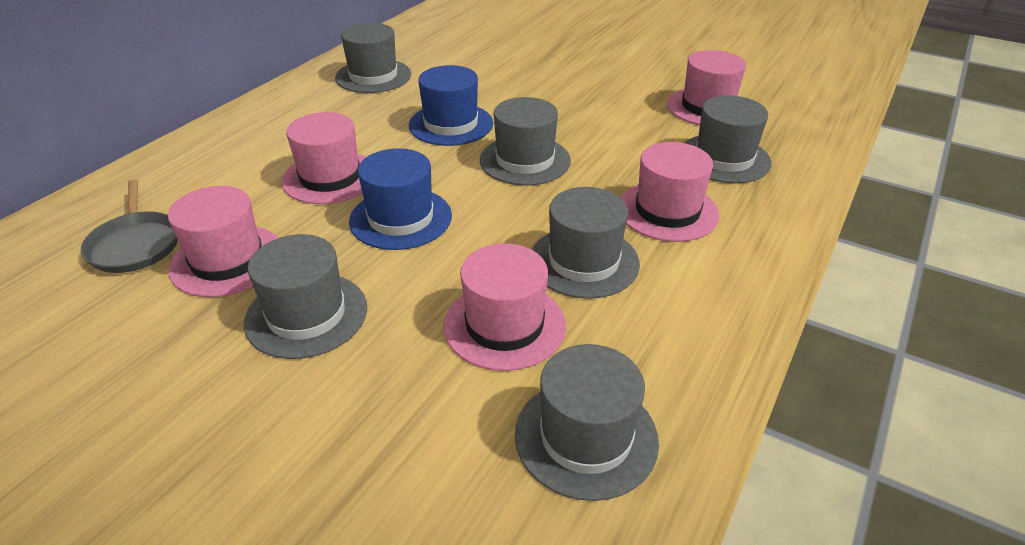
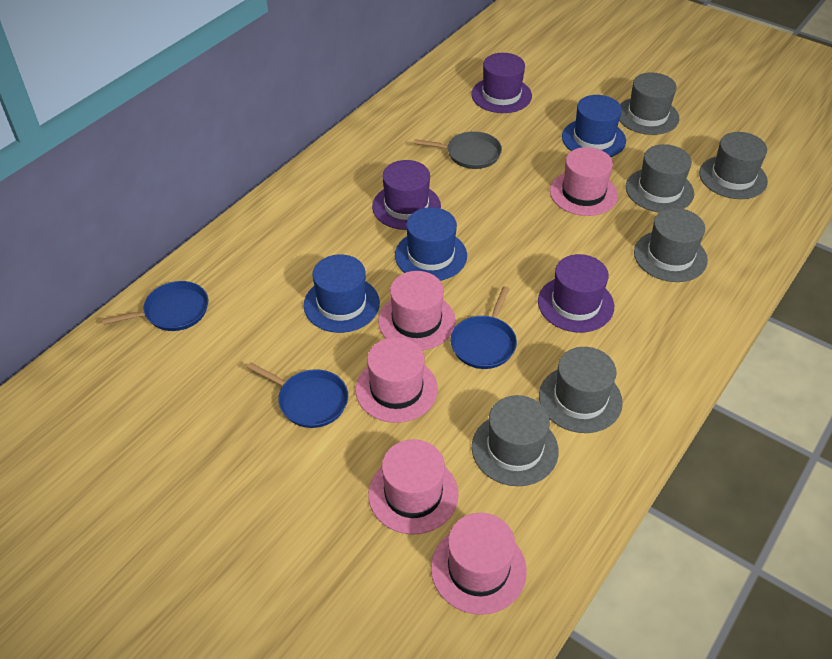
blue hat: [349,148,452,250] [409,65,493,146] = 2 -> [304,255,380,333] [395,207,467,281] [562,95,626,157] = 3
blue pan: none = 0 -> [102,281,208,331] [247,362,348,428] [450,286,517,369] = 3
purple hat: none = 0 -> [372,160,441,230] [471,53,532,113] [538,254,614,333] = 3

